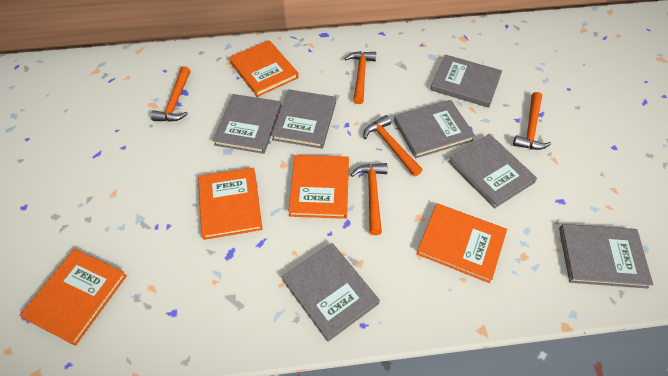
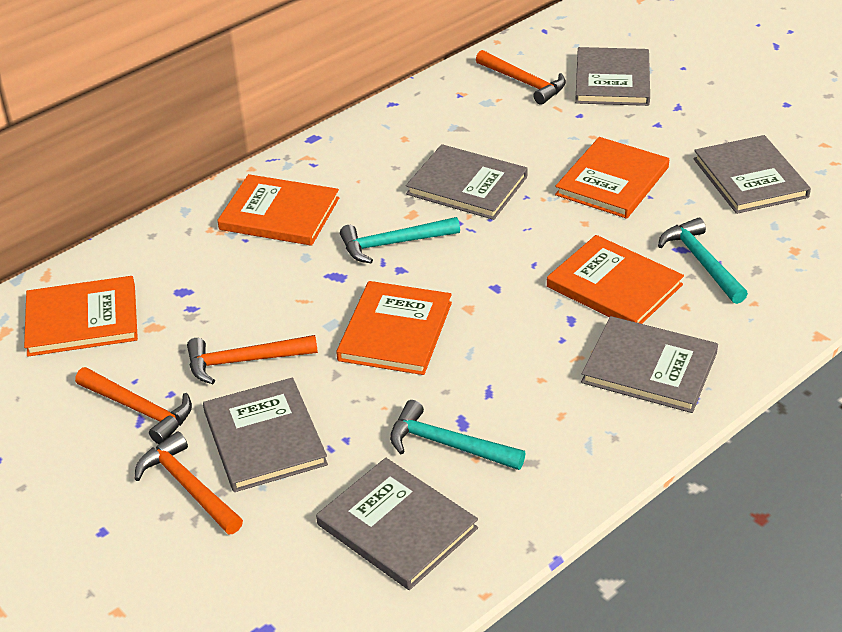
grey book: [213,94,281,154] [271,89,336,149] [282,243,380,342] [394,100,475,158] [430,55,502,108] [448,134,537,209] [559,224,653,289] = 7 -> [203,378,328,492] [316,458,478,590] [406,144,528,220] [575,47,650,106] [581,316,718,413] [693,135,811,214] = 6
orange hammer: [151,66,191,122] [345,51,376,104] [351,163,388,235] [363,115,422,176] [513,92,551,150] = 5 -> [75,367,192,444] [135,432,243,535] [187,335,318,384] [476,50,566,105] = 4
turquoise hammer: none = 0 -> [340,217,460,263] [390,400,526,470] [658,218,748,304] = 3

